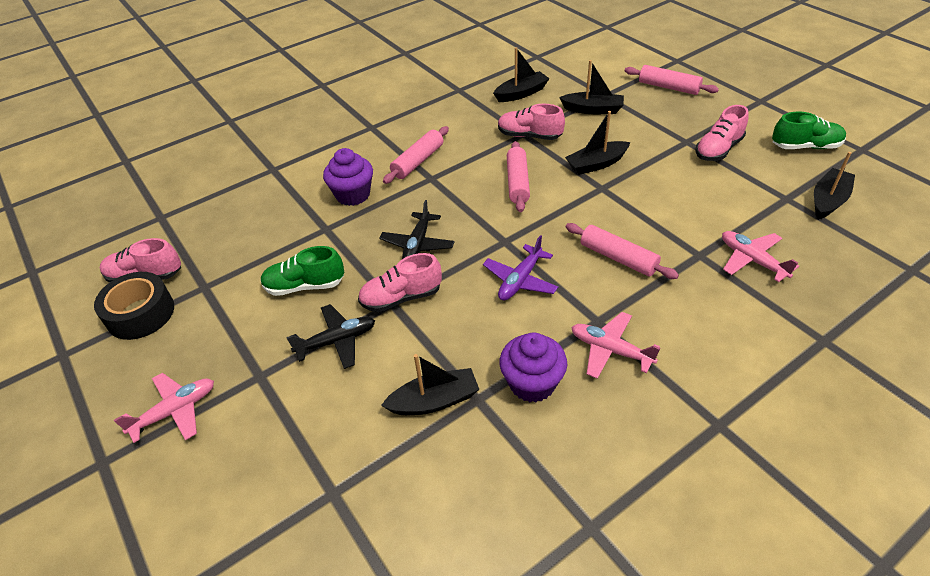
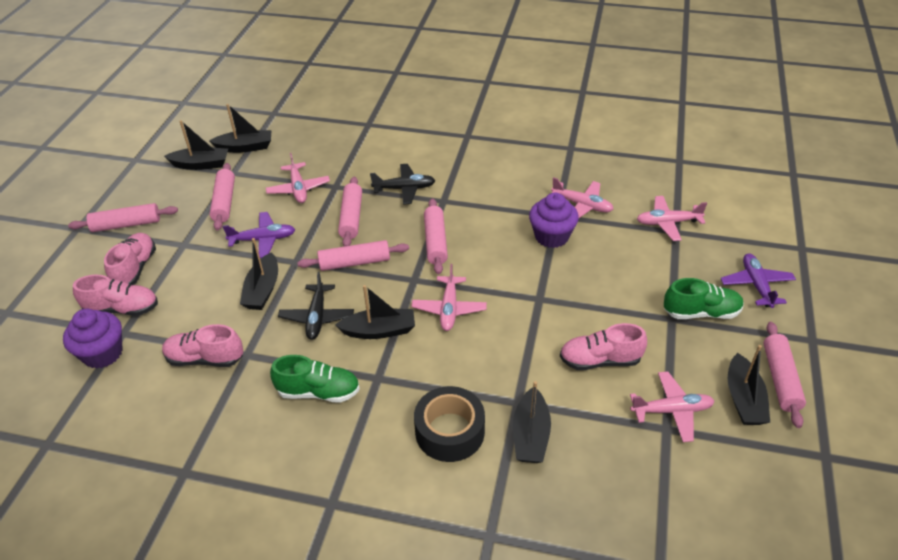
black boat: [381,354,479,415] [493,47,550,102] [559,60,624,114] [565,111,631,175] [814,152,855,220] = 5 -> [164,120,228,170] [209,104,272,153] [240,238,278,310] [335,285,415,339] [513,381,551,463] [728,345,770,425] = 6
pink plane: [114,373,214,443] [571,312,661,379] [722,231,799,282] = 3 -> [266,153,330,203] [411,264,487,331] [551,177,613,218] [630,371,714,442] [637,196,707,241] = 5
pink rolling pin: [383,126,449,184] [507,141,530,212] [566,223,679,279] [625,65,719,95] = 4 -> [68,203,178,232] [210,163,235,230] [297,240,409,271] [338,177,362,247] [424,198,448,274] [763,322,806,428] = 6
purple plane: [483,235,558,300] = 1 -> [223,212,295,258] [720,253,796,308] = 2

